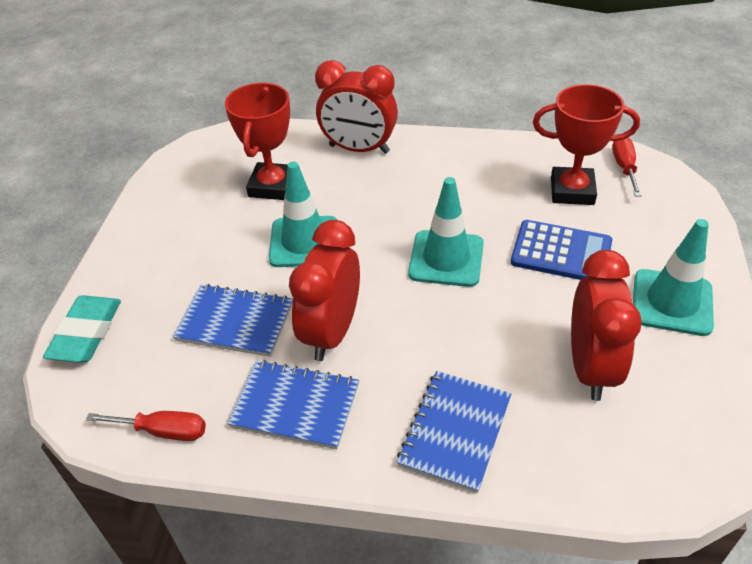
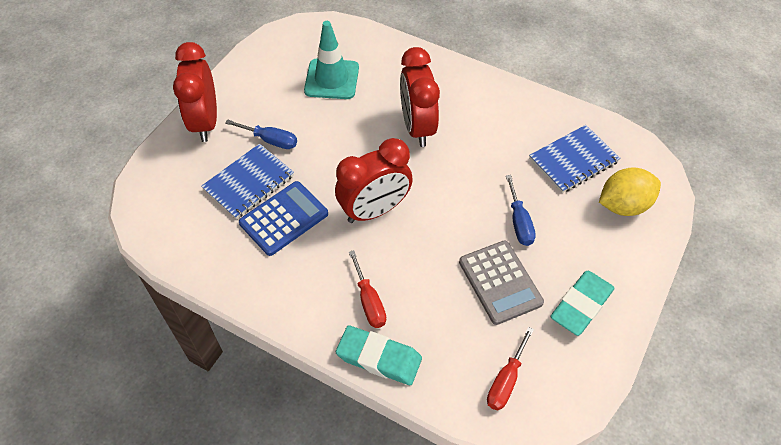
blue notebook: [173,284,293,357] [228,360,359,449] [397,371,511,493] = 3 -> [201,144,294,219] [529,125,620,193] = 2
blue screwdriver: none = 0 -> [225,119,297,149] [506,175,536,246] = 2
grey calculator: none = 0 -> [459,240,544,325] = 1
red trophy: [225,83,290,200] [533,84,640,205] = 2 -> none = 0
turquoise eraser: [43,295,121,362] = 1 -> [336,325,422,385] [551,271,615,336] = 2
turquoise traffic cone: [269,162,338,267] [408,177,484,287] [633,219,714,336] = 3 -> [304,21,359,99] = 1
yellow lemon: none = 0 -> [599,167,661,216] = 1

